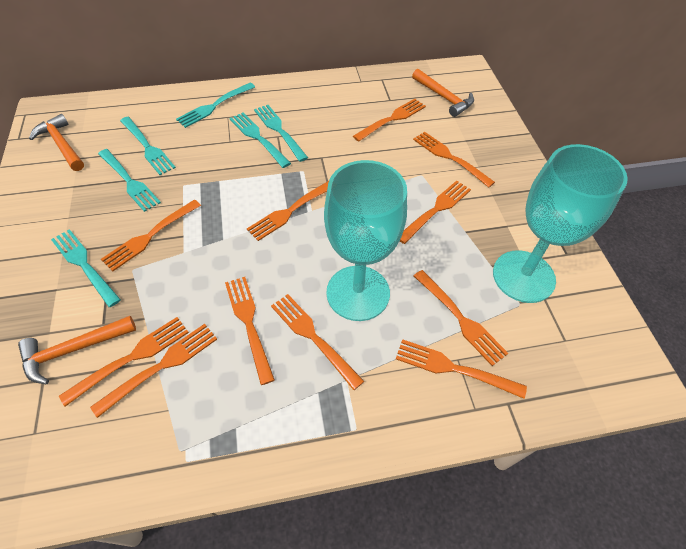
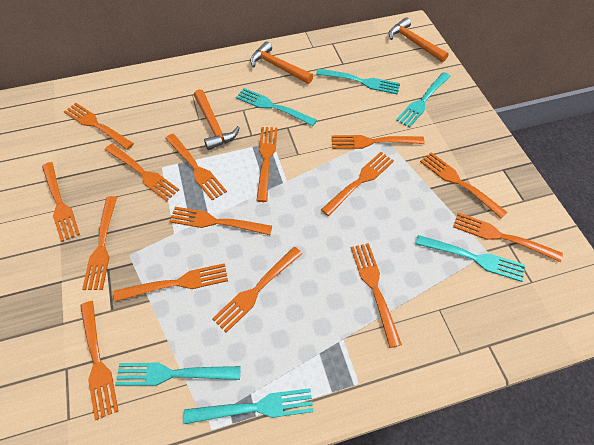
orange fork: [59,317,189,407] [90,324,217,418] [101,199,201,271] [225,277,275,385] [247,181,329,241] [271,294,364,390] [353,99,426,142] [396,339,527,399] [400,181,471,244] [413,131,495,188] [414,270,508,366] = 11 -> [42,162,80,242] [64,103,134,150] [80,301,118,420] [82,196,117,290] [105,144,179,201] [114,263,228,302] [165,134,227,201] [169,207,272,235] [212,247,303,333] [256,127,278,202] [321,152,394,216] [332,135,425,149] [351,243,402,348] [420,152,507,218] [453,212,563,262] = 15
turquoise goblet: [324,160,407,321] [493,144,628,303] = 2 -> none = 0

